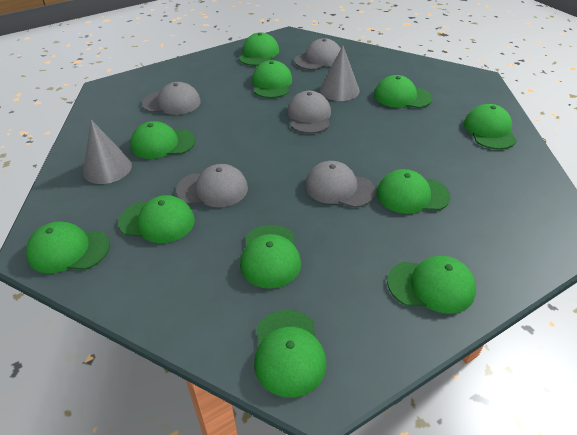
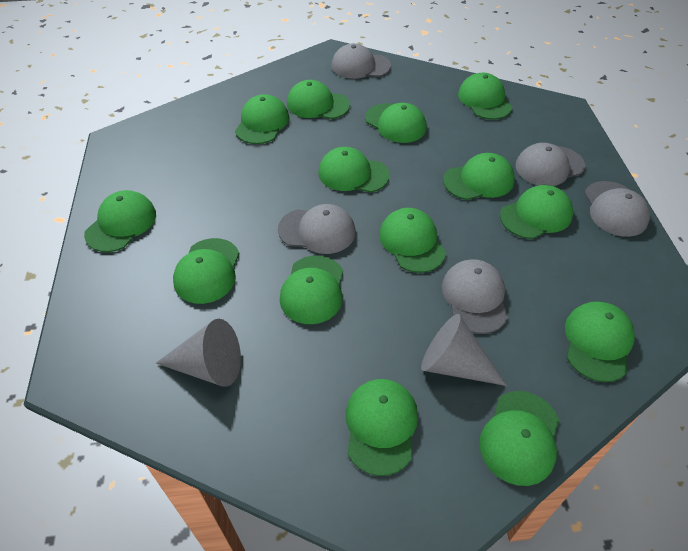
green cap: [26,221,110,273] [118,195,195,243] [130,121,196,159] [239,32,279,66] [240,225,301,289] [252,60,292,98] [254,310,326,397] [374,75,432,108] [377,169,451,214] [387,256,476,314] [464,104,517,150] = 11 -> [84,190,156,252] [173,238,239,304] [235,94,289,144] [280,256,343,324] [287,80,350,119] [318,147,389,192] [346,379,418,476] [365,103,426,143] [379,208,446,273] [443,153,515,200] [458,73,512,120] [479,391,559,486] [500,185,573,239] [565,302,635,382] = 14

